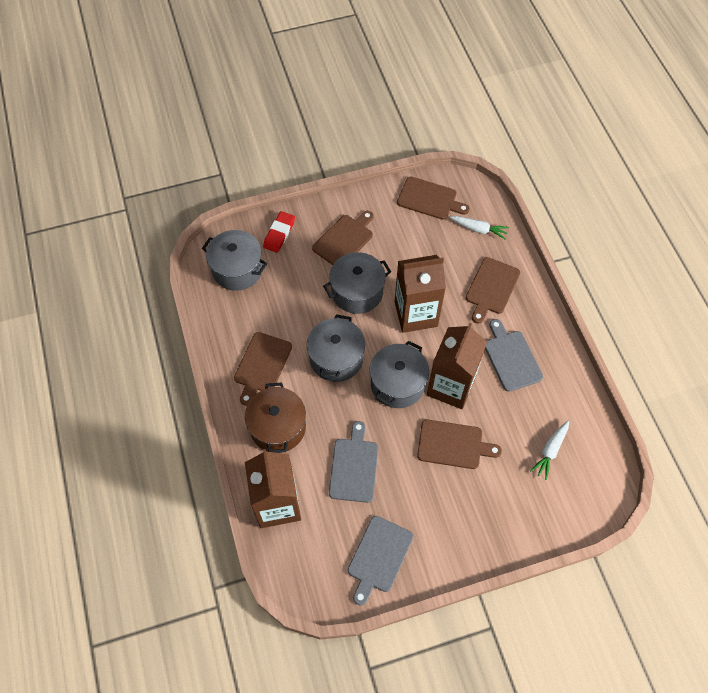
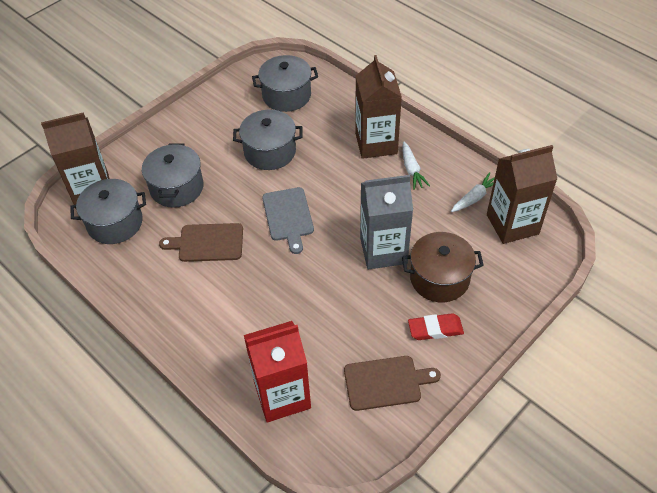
brown cutting board: [234,332,292,406] [312,211,374,265] [397,177,470,220] [417,420,502,469] [466,257,520,324] = 5 -> [159,223,243,262] [344,356,441,411] = 2
grey carton: none = 0 -> [360,175,413,269] = 1
grey cutting board: [329,421,378,503] [348,516,413,606] [485,319,543,392] = 3 -> [262,187,314,254] = 1
red carton: none = 0 -> [244,321,311,422] = 1

